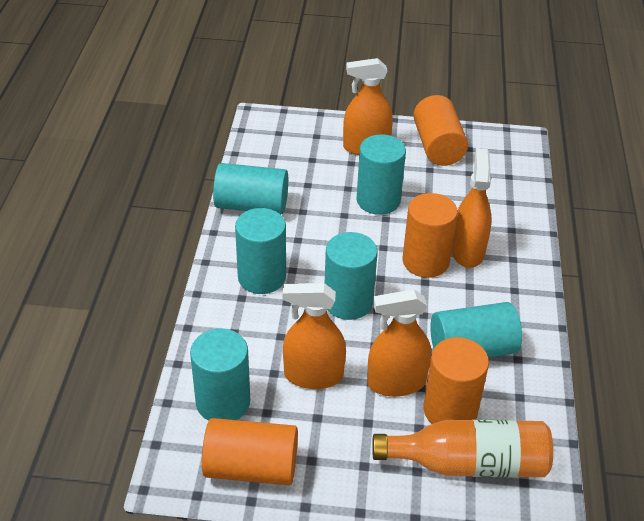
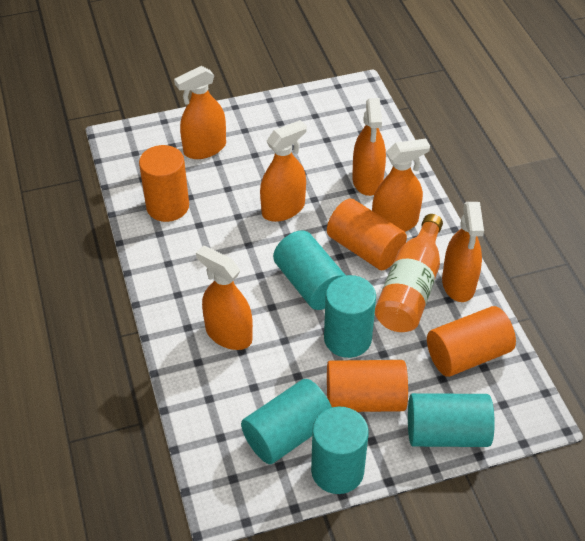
orange spray bottle: [282,283,346,389] [343,58,393,155] [367,289,431,397] [452,148,492,268] = 4 -> [174,66,226,159] [196,245,253,350] [260,120,307,222] [352,98,386,196] [372,139,430,232] [442,202,484,302] = 6
turquoise cylinder: [190,329,250,421] [213,163,288,215] [235,208,286,294] [325,232,378,320] [356,134,406,215] [430,302,522,357] = 6 -> [241,379,332,464] [273,230,346,310] [311,407,369,494] [324,275,376,358] [408,393,495,447] = 5

